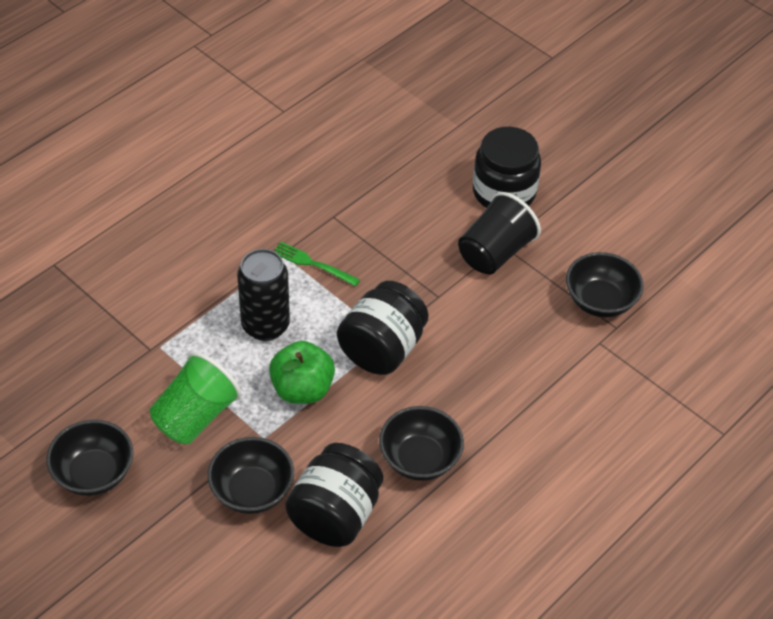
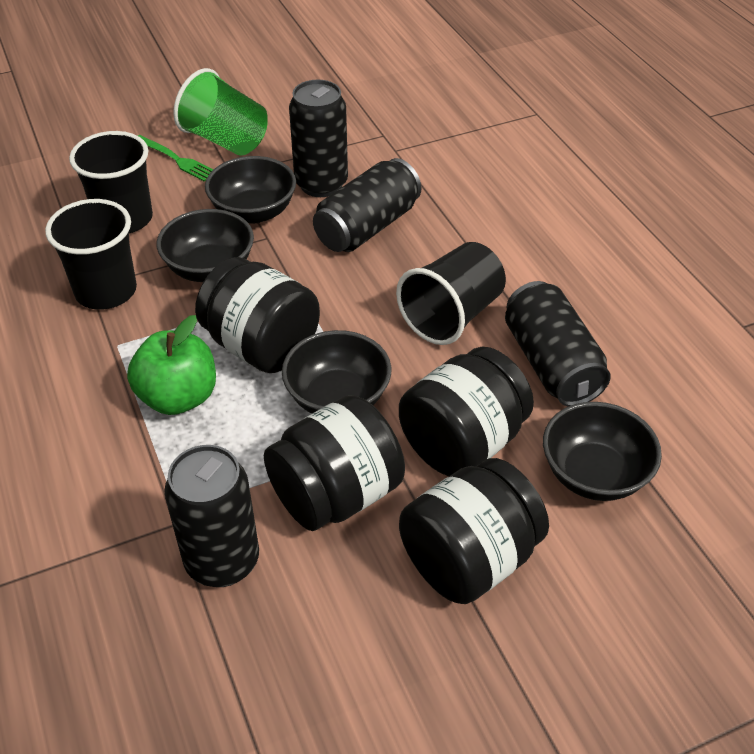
black can: [237,249,290,341] = 1 -> [164,445,259,587] [289,80,348,197] [313,158,421,252] [505,281,611,406] = 4
black cup: [458,192,541,275] = 1 -> [45,199,137,310] [69,131,153,233] [396,242,506,345] = 3
black jar: [285,443,383,547] [337,281,428,375] [473,127,541,208] = 3 -> [195,257,320,373] [264,395,405,531] [399,347,534,476] [399,458,549,604] = 4

